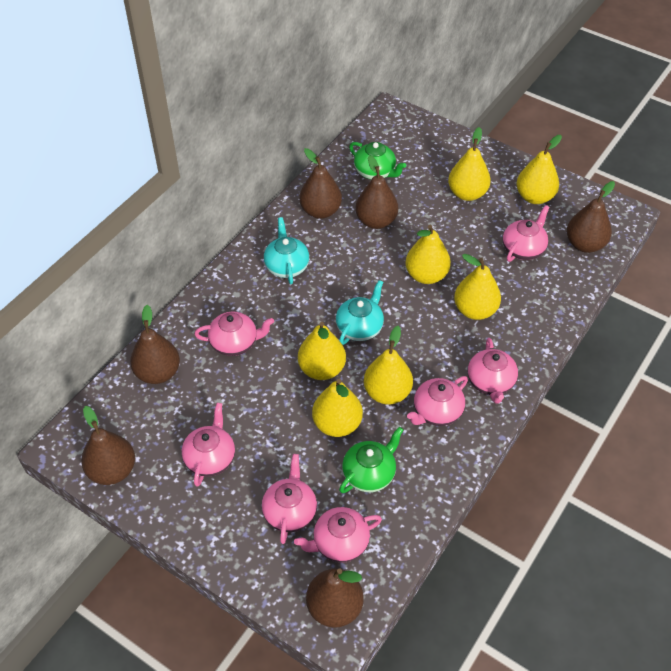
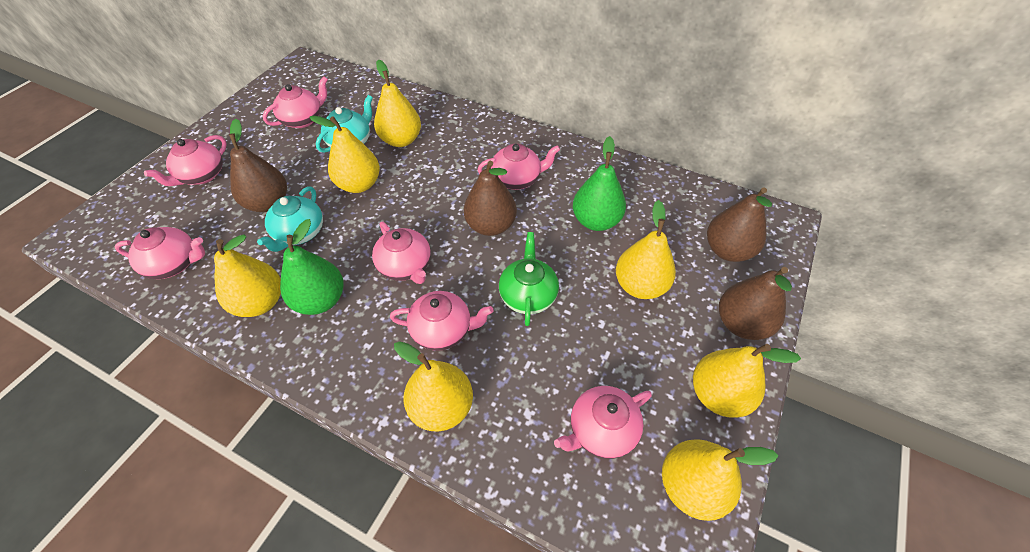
brown pear: [81,406,135,485] [130,305,180,384] [299,148,342,219] [306,568,364,628] [355,155,398,229] [567,181,615,253] = 6 -> [229,119,287,212] [464,161,517,236] [707,187,772,262] [719,267,792,340] = 4
green pear: none = 0 -> [280,219,344,315] [573,136,626,231] = 2
green teapot: [339,427,403,493] [349,142,406,180] = 2 -> [499,232,559,326] = 1

